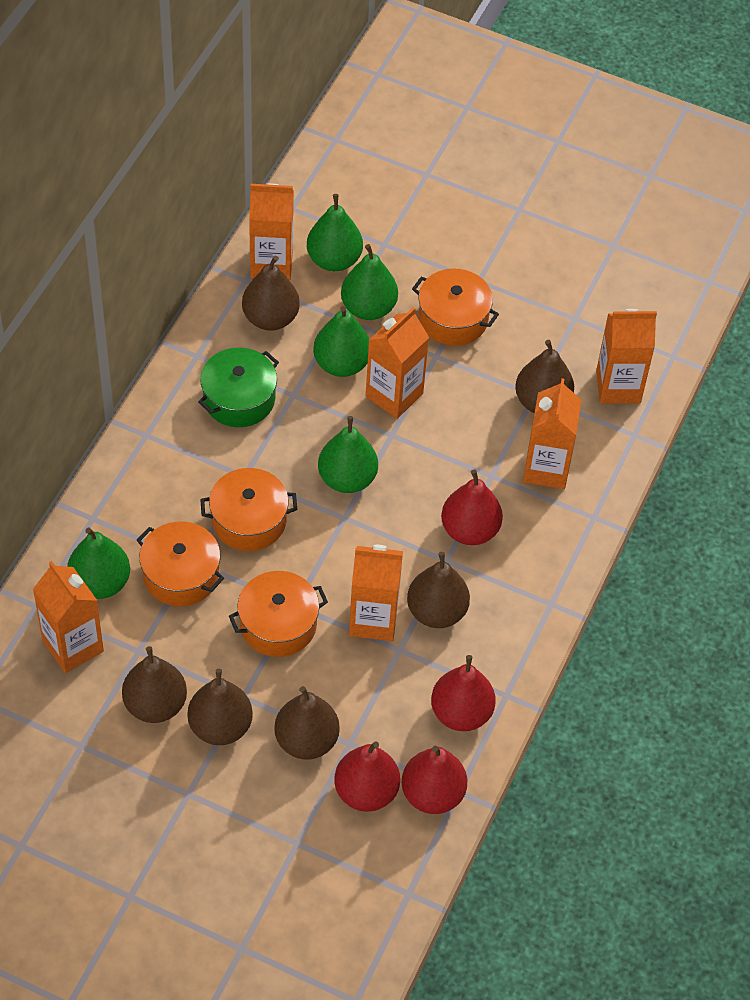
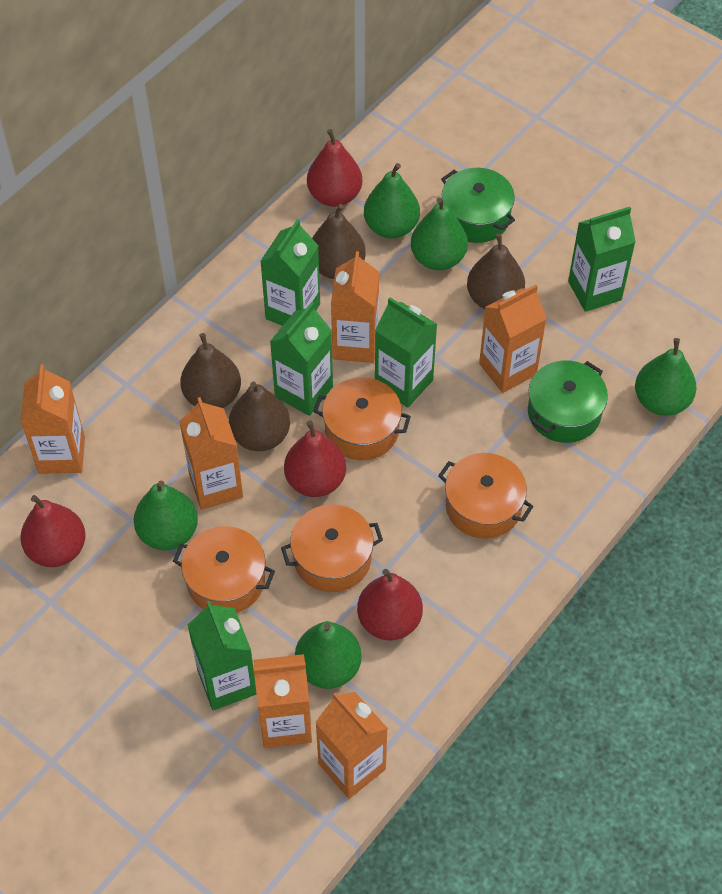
brown pear: [122,646,187,723] [188,669,253,745] [242,256,300,331] [274,686,340,759] [407,552,470,628] [515,340,574,413] = 6 -> [180,333,241,408] [229,382,290,451] [312,204,366,279] [467,233,525,309] = 4
green carton: none = 0 -> [188,601,256,710] [260,219,320,326] [270,302,333,416] [375,297,437,407] [568,207,636,312] = 5
green pot: [198,348,279,427] = 1 -> [441,168,515,243] [528,361,608,443] = 2

